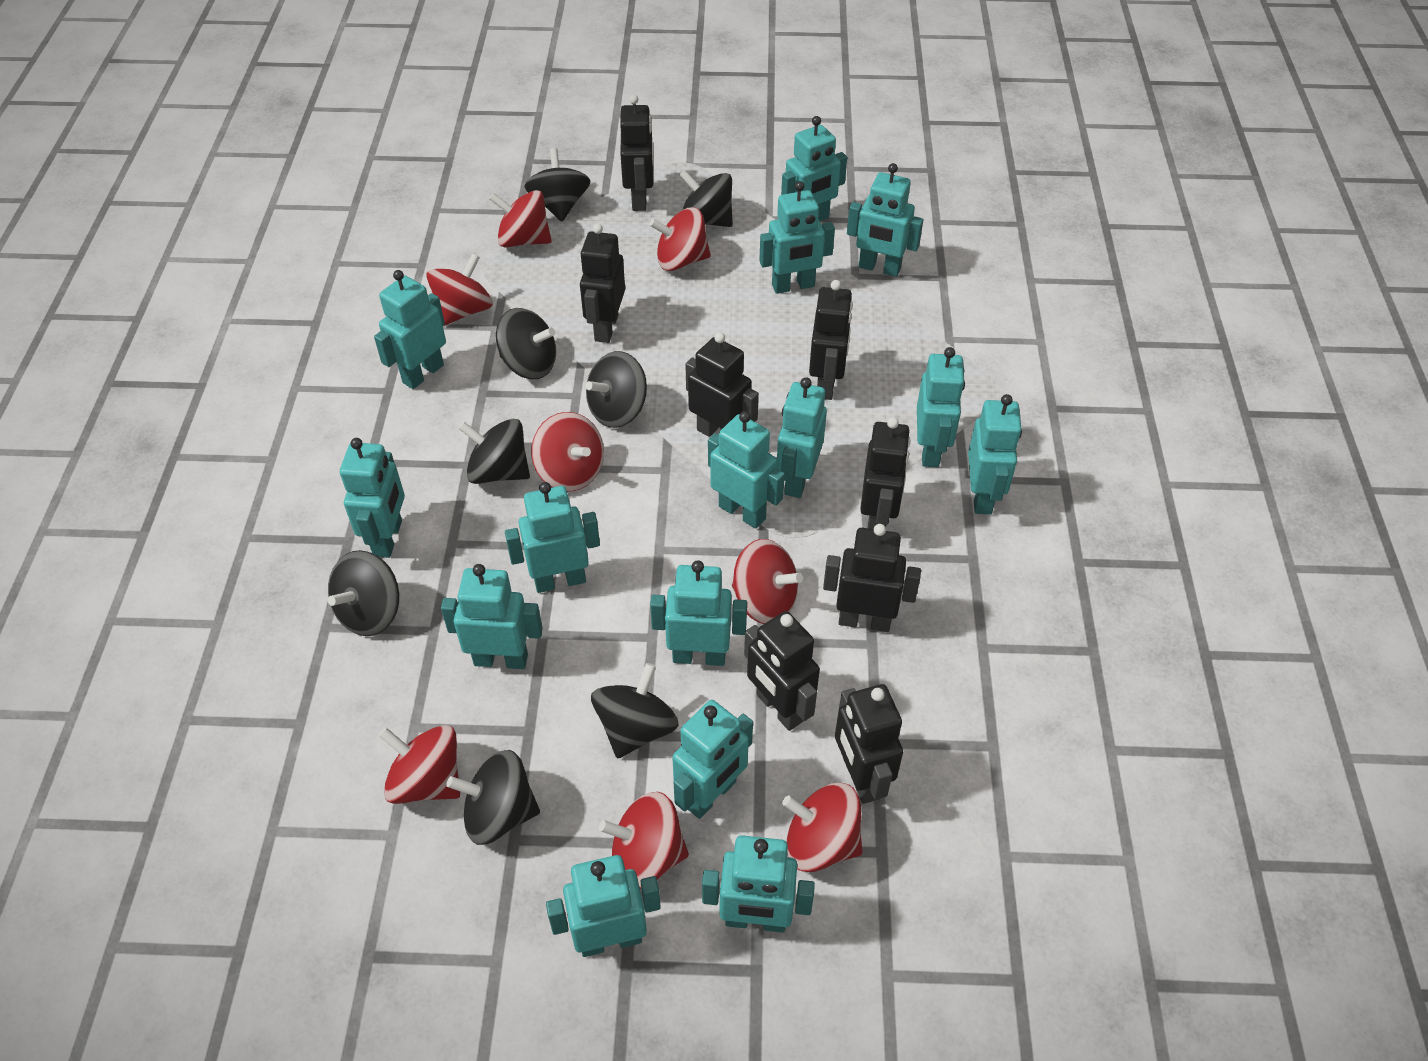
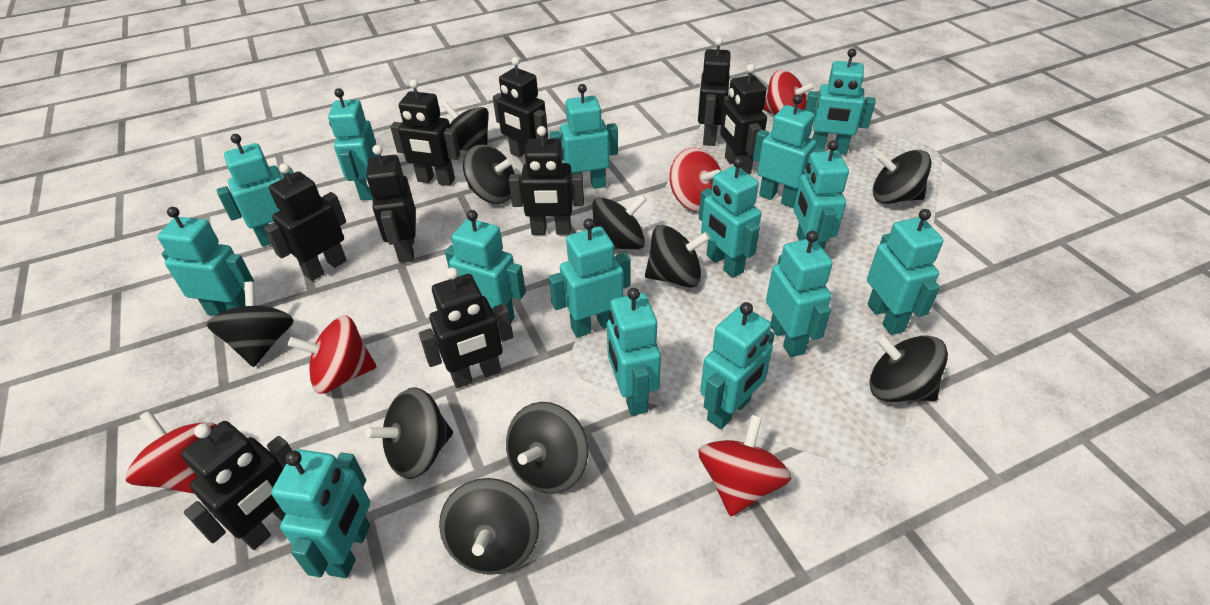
black robot: [580,224,625,343] [620,95,654,211] [685,332,759,437] [744,611,820,731] [809,280,853,400] [823,524,921,632] [835,684,903,804] [860,417,911,529] = 8 -> [181,421,292,550] [264,163,347,281] [366,145,416,263] [390,79,460,186] [419,268,513,388] [493,57,548,157] [509,126,584,235] [698,37,731,146] [720,64,767,174] = 9
black spinning top: [328,550,399,636] [447,750,540,845] [458,419,530,484] [496,308,556,379] [524,148,590,222] [586,351,647,428] [591,663,679,759] [679,170,733,227] = 8 -> [207,282,294,367] [366,387,453,479] [439,478,539,575] [442,102,489,151] [463,144,515,204] [506,402,588,494] [592,194,647,249] [645,225,710,288] [870,334,948,402] [873,150,931,204] = 10
red spinning top: [379,725,460,804] [426,253,493,326] [489,190,552,247] [531,412,604,492] [599,792,689,889] [649,207,711,271] [732,539,803,624] [782,783,862,872] = 8 -> [125,410,217,494] [288,315,376,394] [670,148,721,212] [698,415,792,516] [763,70,816,115] = 5

